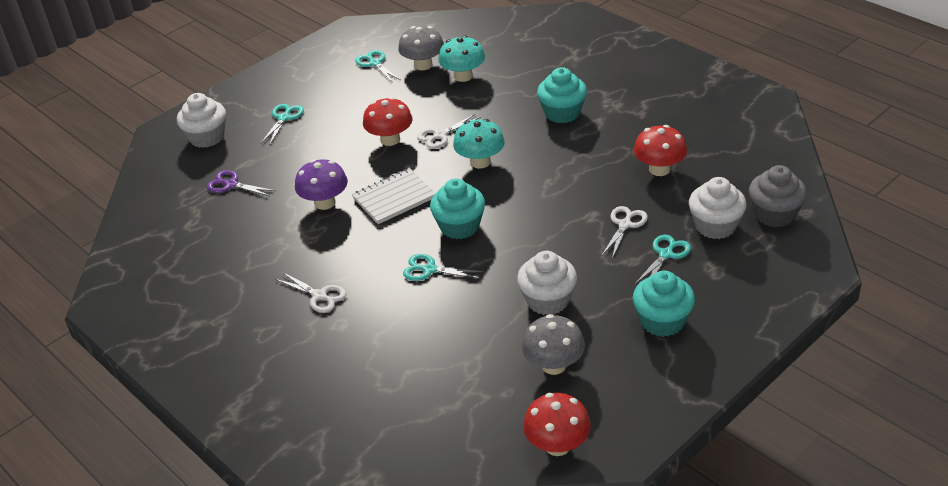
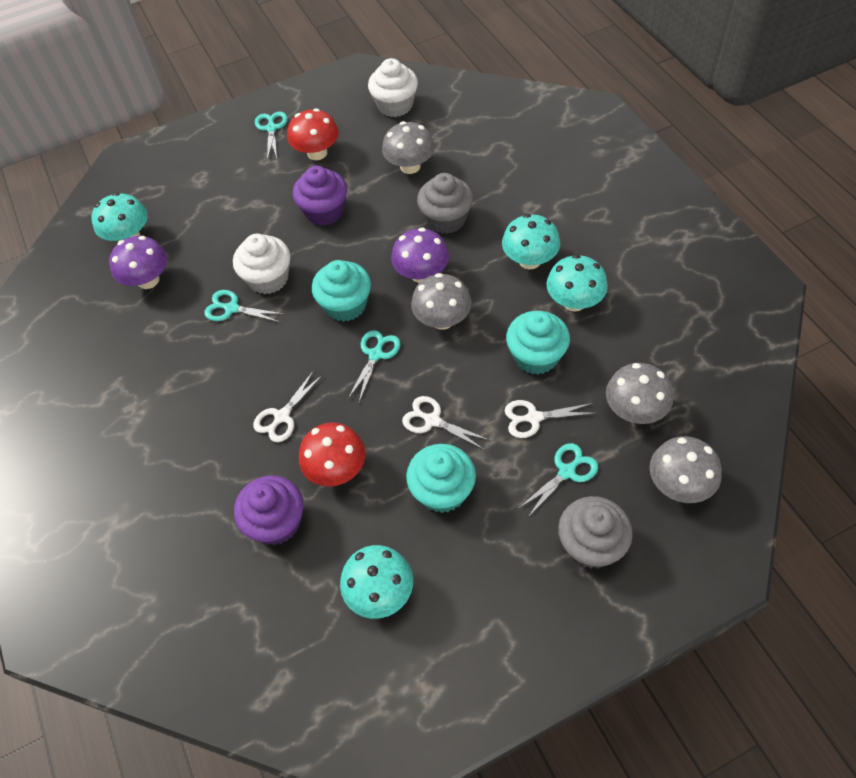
grey cupcake: [749,165,807,227] = 1 -> [417,173,473,234] [558,496,633,569] = 2
grey mushroom: [398,26,444,70] [522,314,585,375] = 2 -> [382,121,435,174] [411,273,472,330] [606,363,673,424] [650,436,722,503] = 4
purple cupcake: none = 0 -> [234,475,304,545] [293,166,347,226] = 2
purple mushroom: [295,159,348,210] = 1 -> [109,236,167,289] [391,227,449,283] = 2
purple scissors: [207,170,276,196] = 1 -> none = 0
red mushroom: [363,97,413,146] [523,393,591,456] [634,125,687,176] = 3 -> [287,108,339,160] [299,423,366,486] = 2
turquoise mushroom: [438,35,485,82] [453,119,505,169] = 2 -> [91,192,148,241] [340,545,413,619] [502,214,560,270] [546,255,608,312] = 4
white cupcake: [177,93,226,148] [517,251,577,315] [689,177,747,239] = 3 -> [233,234,290,294] [368,58,418,117] = 2
white notebook: [352,168,435,224] = 1 -> none = 0

